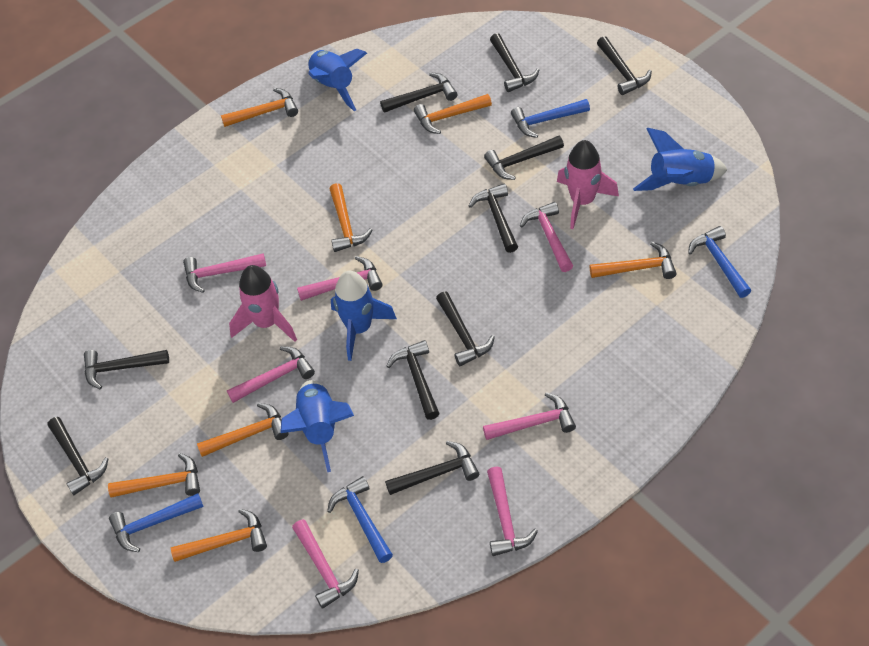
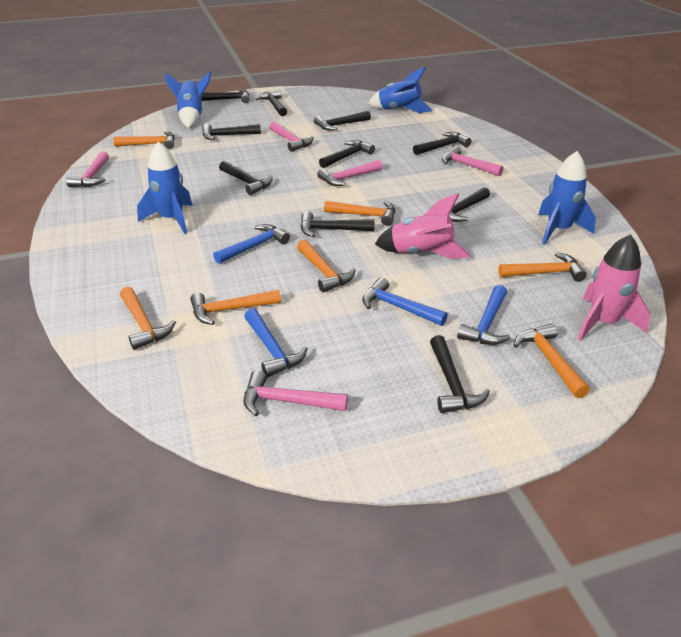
pink hammer: [183,253,266,293] [227,346,315,403] [292,519,359,609] [297,256,383,301] [483,392,576,440] [487,466,538,556] [520,202,573,272] = 7 -> [66,152,109,187] [244,370,348,416] [269,122,314,152] [317,160,382,186] [442,146,504,176] = 5

